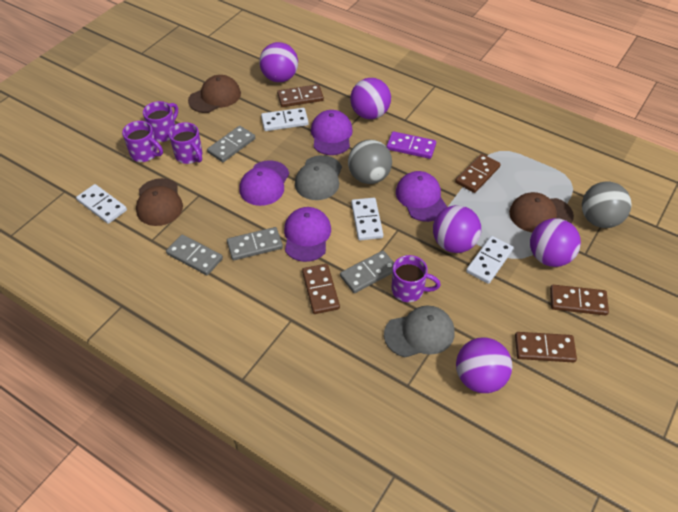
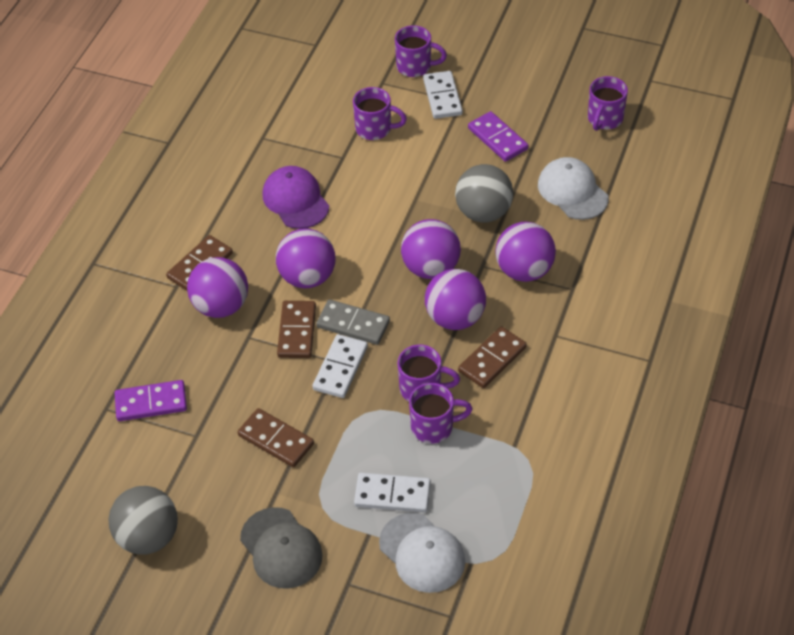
brown cap: [136,178,183,226] [188,75,241,113] [509,192,574,232] = 3 -> none = 0
brown domino: [277,84,324,107] [302,264,340,314] [455,154,501,193] [515,332,577,363] [550,285,609,316] = 5 -> [166,235,233,291] [238,408,314,467] [277,301,316,358] [458,326,527,388] = 4
grey cap: [295,155,342,200] [384,306,454,357] = 2 -> [240,507,323,589] = 1
grey domino: [166,235,223,275] [207,126,255,162] [227,227,283,261] [340,251,394,293] = 4 -> [316,299,390,345] = 1
purple cap: [239,160,289,206] [284,207,331,262] [311,110,353,155] [396,171,447,222] = 4 -> [262,166,329,229] = 1
purple domino: [386,131,436,159] = 1 -> [115,380,187,421] [468,111,528,162] = 2
purple mug: [122,121,163,162] [143,101,178,142] [169,122,202,164] [391,255,441,302] = 4 -> [353,87,407,140] [395,25,447,77] [398,345,460,402] [409,383,472,444] [588,76,628,131] = 5
white cap: none = 0 -> [379,513,465,593] [538,157,609,220] = 2
white domino: [76,184,127,224] [261,108,309,131] [351,198,383,240] [466,236,514,284] = 4 -> [312,334,368,398] [354,473,431,513] [423,71,463,119] = 3

